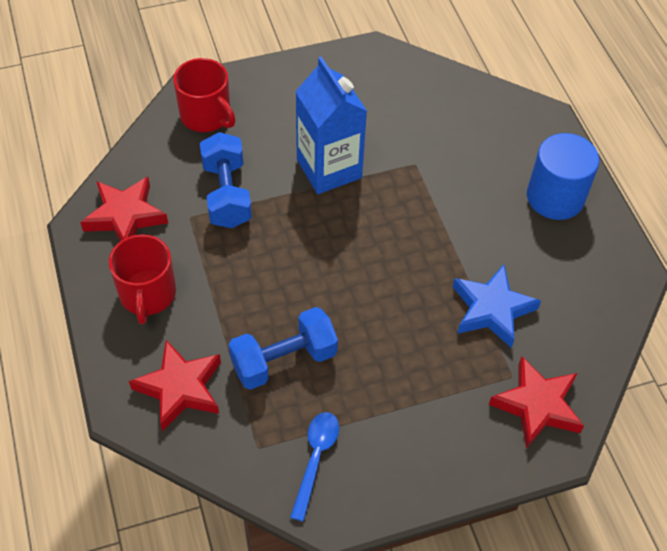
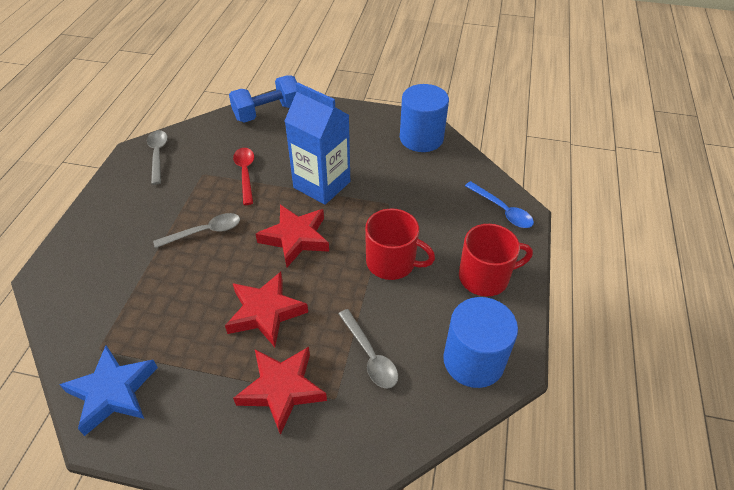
blue cylinder: [527,133,599,220] = 1 -> [400,84,449,152] [443,297,518,388] = 2
blue dumbbell: [200,132,252,228] [228,307,338,390] = 2 -> [229,75,297,123] = 1
grey spoon: none = 0 -> [147,130,168,185] [153,213,240,248] [338,309,398,388] = 3
red spoon: none = 0 -> [233,148,254,205] = 1

